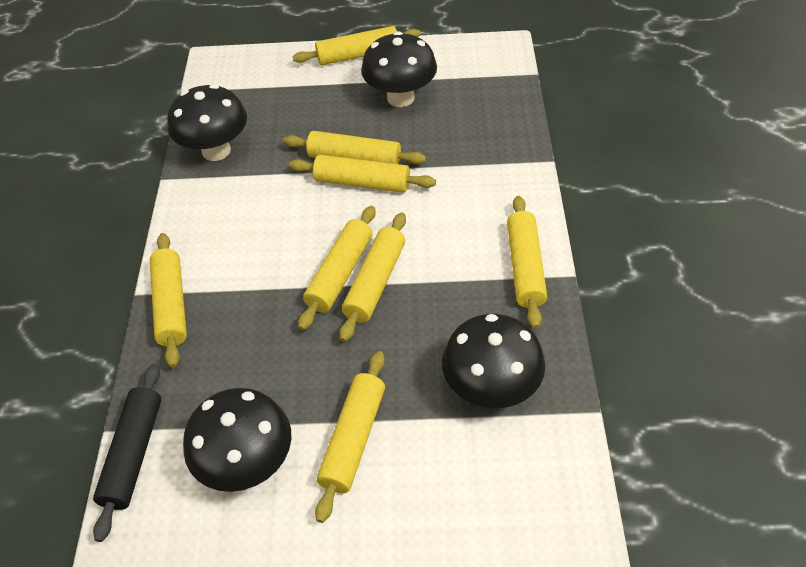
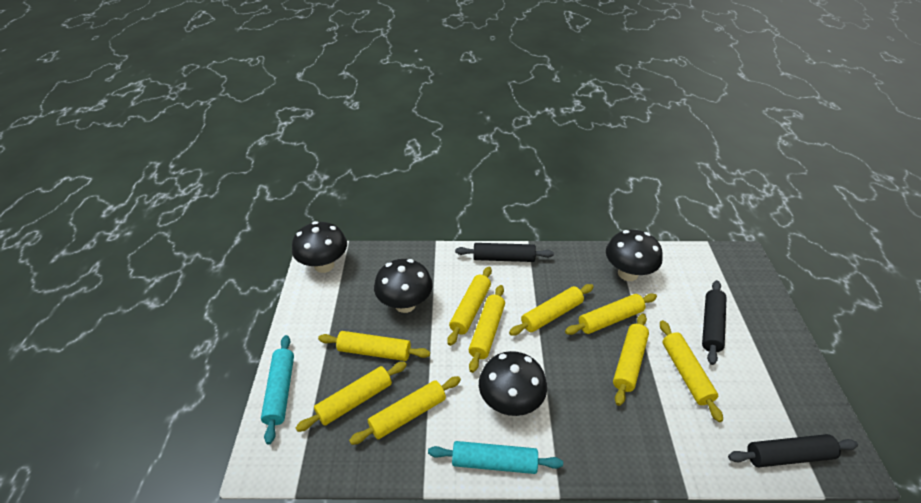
black rolling pin: [93,364,161,542] = 1 -> [455,243,554,262] [702,280,727,365] [728,434,858,467] = 3
turquoise rolling pin: none = 0 -> [261,335,294,444] [428,441,563,474] = 2
yellow rolling pin: [150,233,187,368] [283,131,426,164] [289,155,436,193] [293,26,421,65] [298,206,376,330] [315,351,385,523] [339,212,406,342] [507,196,547,329] = 8 -> [296,361,407,432] [318,331,430,361] [349,376,461,445] [447,267,492,346] [469,285,505,373] [509,284,594,336] [565,293,657,335] [613,314,649,406] [660,320,723,422] = 9

